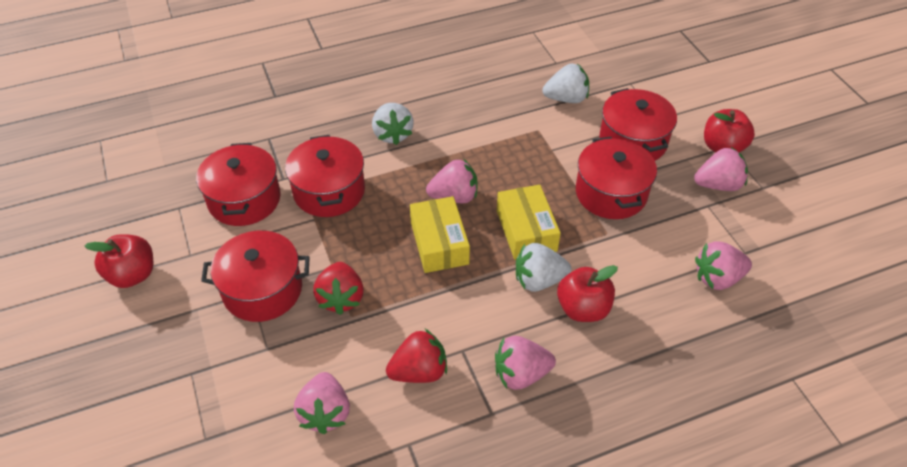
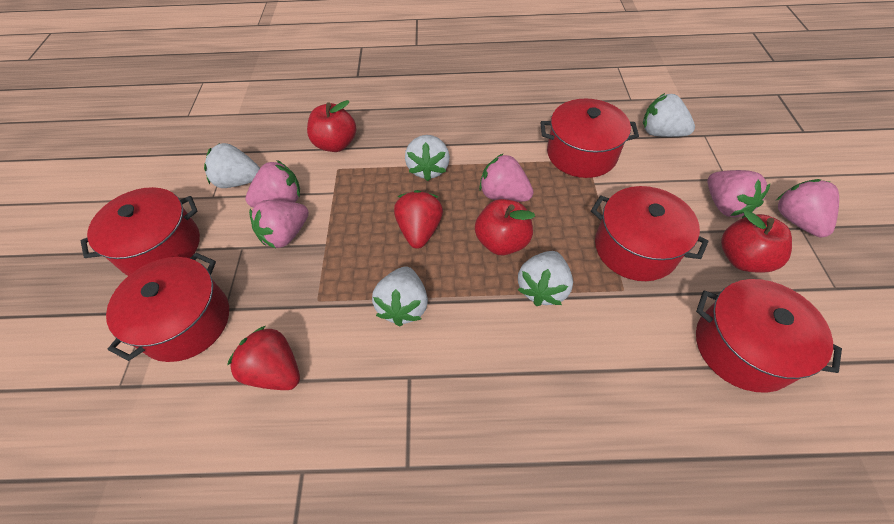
white strawberry: [372,103,414,145] [516,243,571,292] [542,64,589,103] = 3 -> [204,143,260,188] [372,266,428,326] [405,135,450,181] [518,251,573,306] [643,93,695,137] = 5
yellow box: [410,196,470,273] [497,184,561,260] = 2 -> none = 0

